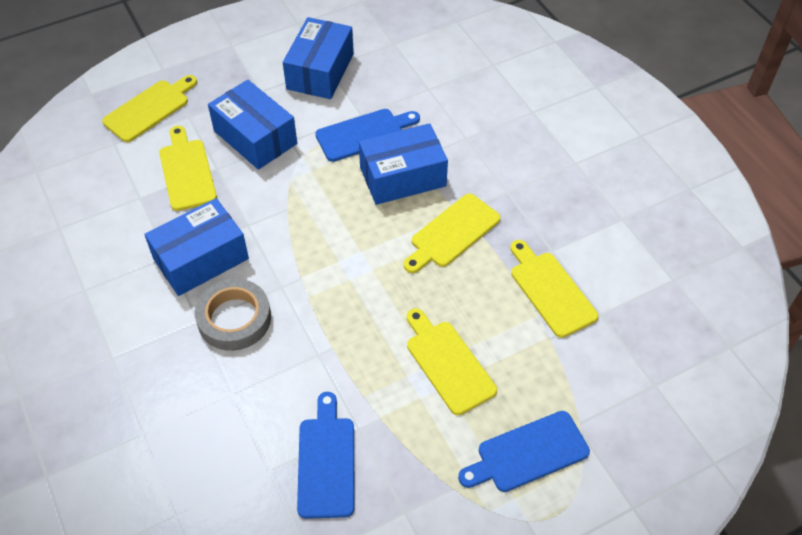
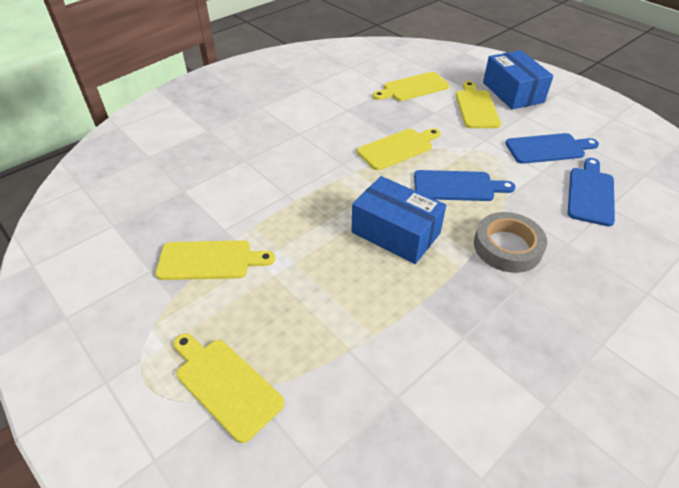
blue box: [144,198,249,296] [208,80,297,170] [283,17,354,99] [359,123,448,205] = 4 -> [351,176,446,264] [483,50,554,109] = 2

